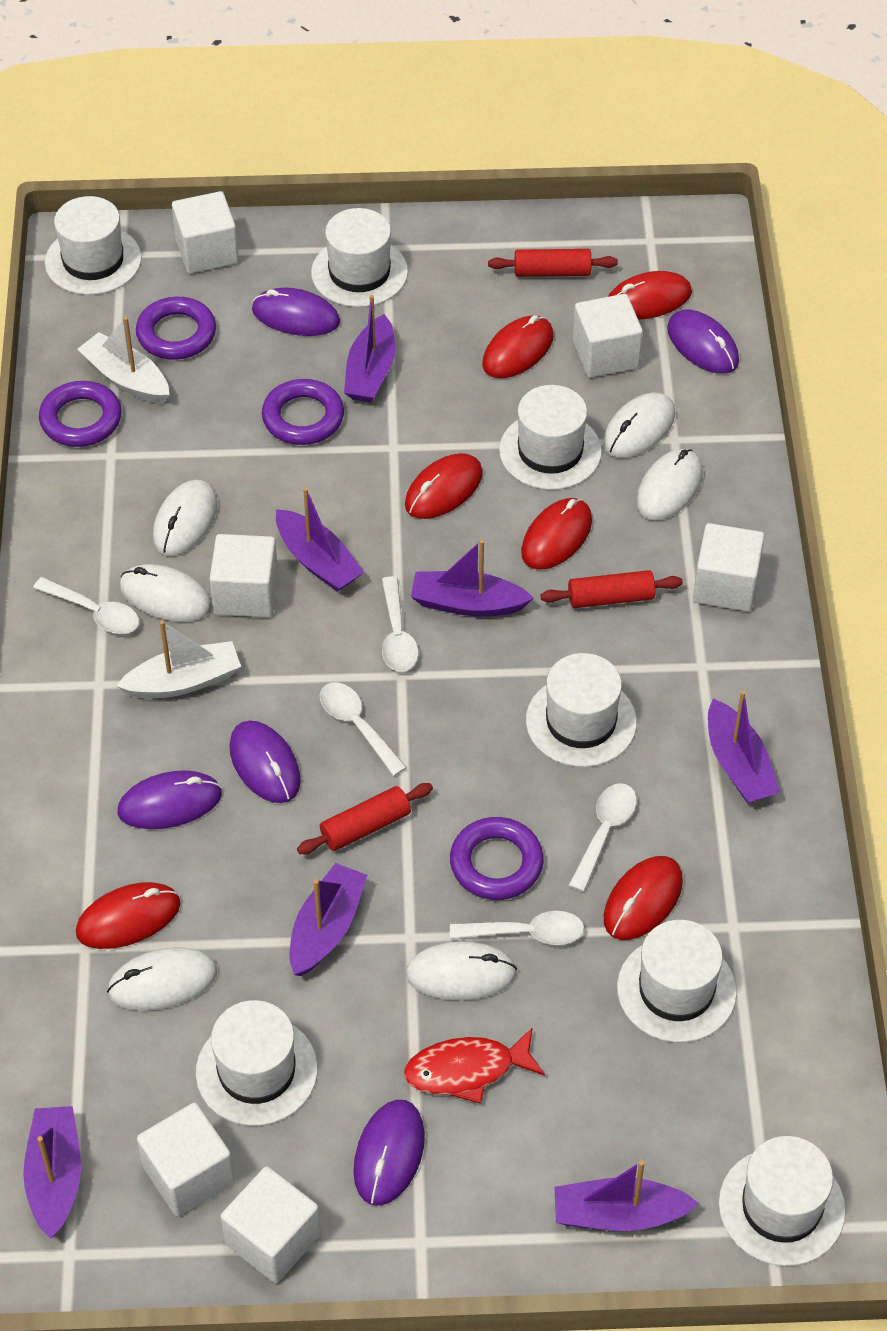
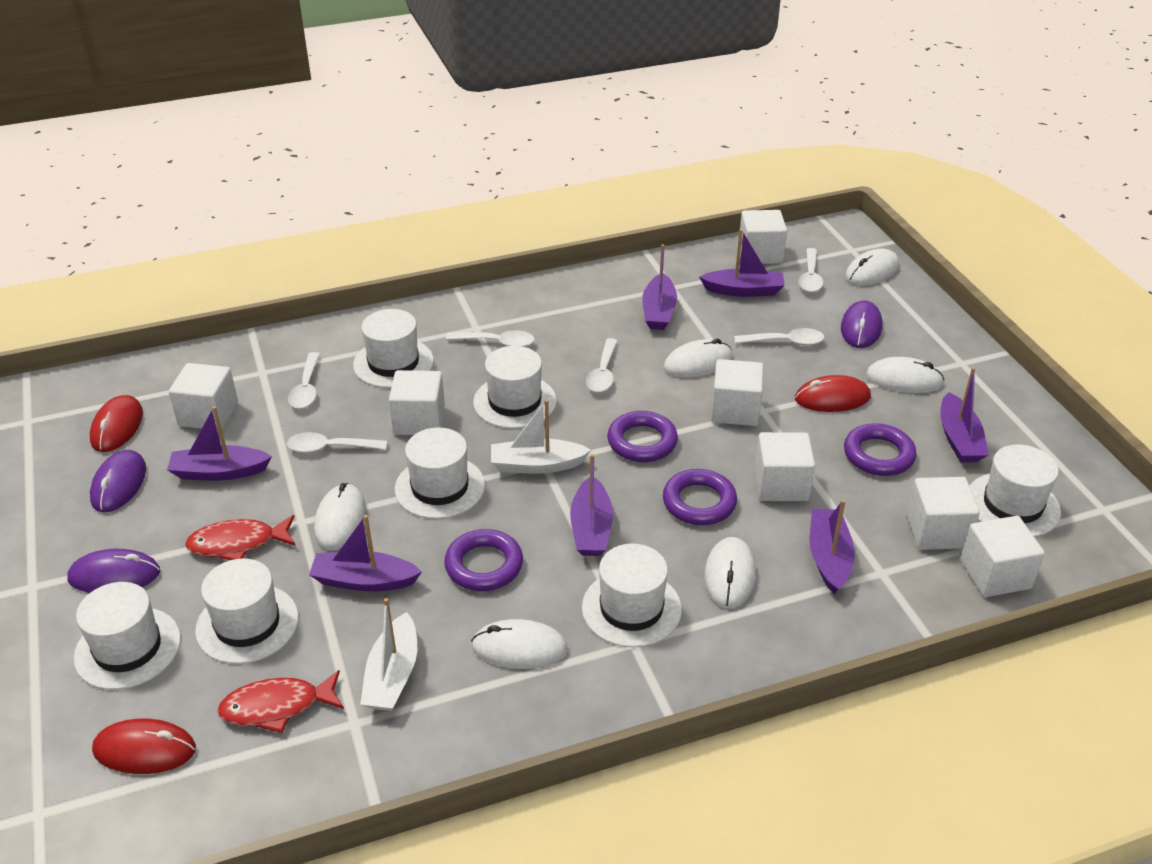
purple mouse: [118,770,222,829] [229,721,301,803] [252,288,340,336] [353,1100,425,1206] [667,310,739,374] = 5 -> [67,549,160,593] [90,450,146,512] [841,300,882,348] = 3
red fish: [404,1027,545,1104] = 1 -> [185,515,296,560] [217,670,344,733] = 2
red mouse: [76,882,181,949] [405,453,483,519] [482,315,554,378] [521,498,592,569] [604,856,683,940] [608,271,692,320] = 6 -> [90,395,143,452] [92,719,196,774] [795,375,871,412] = 3
red rolling pin: [297,783,433,854] [488,249,618,277] [541,570,683,608] = 3 -> none = 0
white cube: [137,1102,235,1216] [172,191,239,274] [209,534,278,617] [220,1166,321,1283] [573,294,643,378] [693,523,765,612] = 6 -> [169,363,238,431] [389,370,445,435] [711,359,764,426] [740,210,787,264] [754,432,815,501] [906,477,980,550] [960,516,1045,597] = 7
white spoon: [33,577,139,634] [320,682,407,776] [382,576,419,672] [450,911,584,945] [568,783,637,892] = 5 -> [287,432,387,453] [288,352,320,409] [446,330,535,347] [586,338,618,392] [734,328,825,345] [798,248,823,292] = 6

